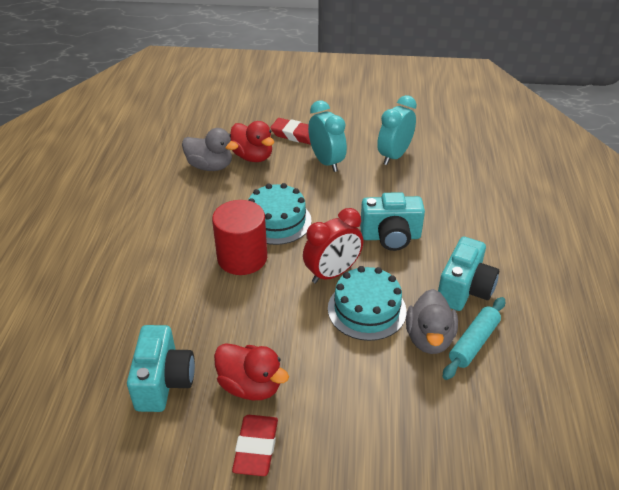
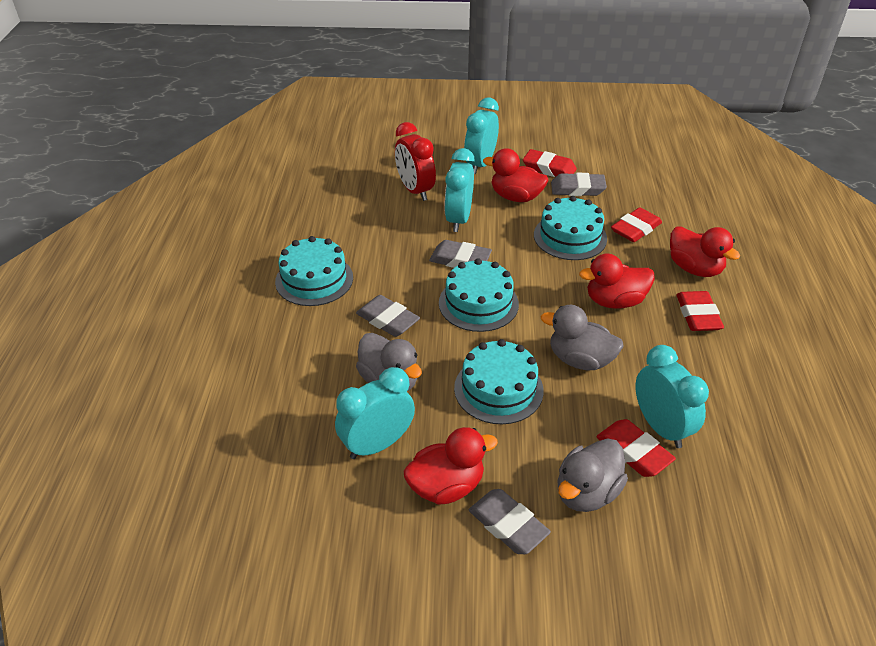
grey duck: [182,128,238,171] [406,289,458,354] = 2 -> [356,333,422,391] [541,305,624,370] [558,438,628,512] = 3
grey eraser: none = 0 -> [356,295,420,337] [429,240,492,268] [469,489,551,554] [551,173,607,196] = 4
red cylinder: [212,200,267,275] = 1 -> none = 0
red duck: [214,343,289,400] [230,121,274,162] = 2 -> [403,427,498,505] [483,148,548,202] [579,254,655,309] [670,226,740,277] = 4
red eraser: [232,415,278,476] [270,118,311,145] = 2 -> [523,149,577,177] [596,419,676,477] [611,207,662,242] [676,291,724,331] = 4
turquoise cake: [248,183,312,245] [328,266,407,341] = 2 -> [275,236,353,306] [439,258,519,332] [454,339,544,424] [534,196,607,260] = 4
turquoise camera: [127,325,195,412] [360,192,425,251] [438,237,499,311] = 3 -> none = 0
turquoise clock: [308,100,347,172] [377,95,417,165] = 2 -> [335,367,415,459] [444,148,475,232] [464,98,499,174] [635,345,709,448] = 4
turquoise rolling pin: [443,297,505,380] = 1 -> none = 0

